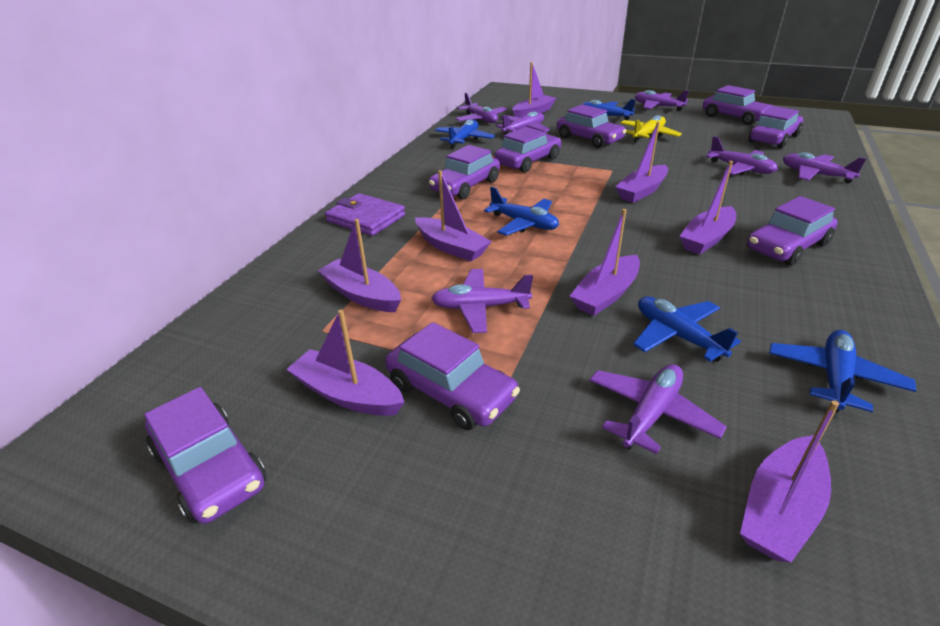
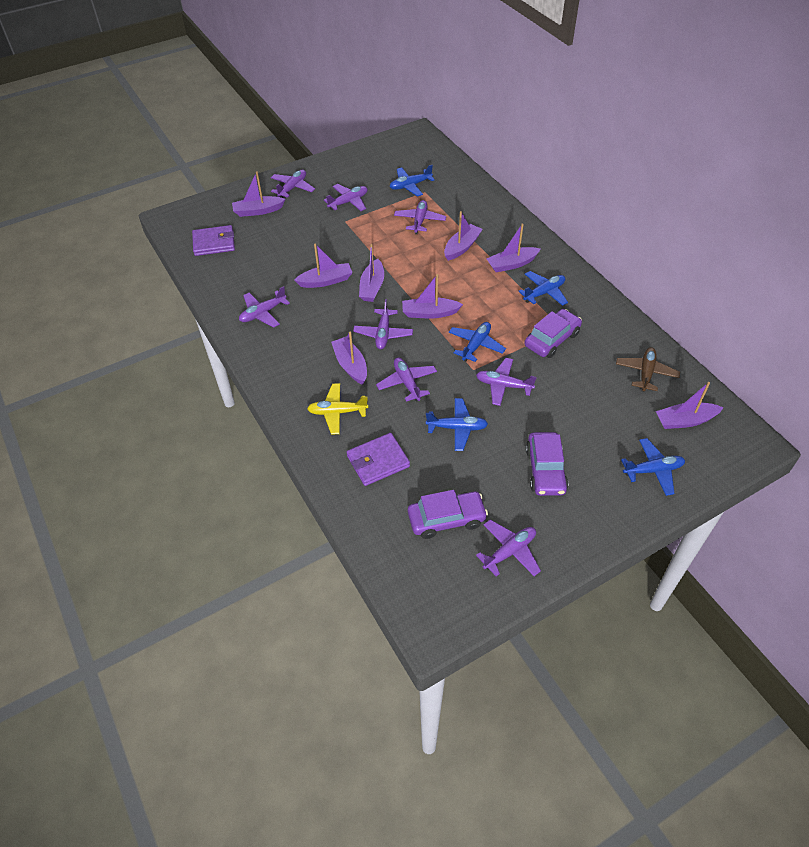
brown plane: none = 0 -> [616,347,680,392] = 1
purple car: [144,387,266,524] [385,322,520,430] [429,145,500,199] [495,127,561,172] [557,104,626,148] [703,85,772,125] [747,196,838,266] [749,106,803,148] = 8 -> [408,490,488,539] [524,309,582,358] [525,432,568,496] = 3
purple plane: [431,269,533,333] [455,93,507,123] [496,111,550,135] [590,364,727,454] [635,90,689,111] [706,136,778,175] [783,152,866,183] = 7 -> [239,286,290,328] [271,170,315,198] [324,184,367,211] [353,299,413,349] [376,358,437,402] [394,200,446,234] [476,358,537,406] [476,520,541,577] = 8
purple wallet: [325,193,405,236] = 1 -> [192,225,235,256] [347,433,410,486] = 2

